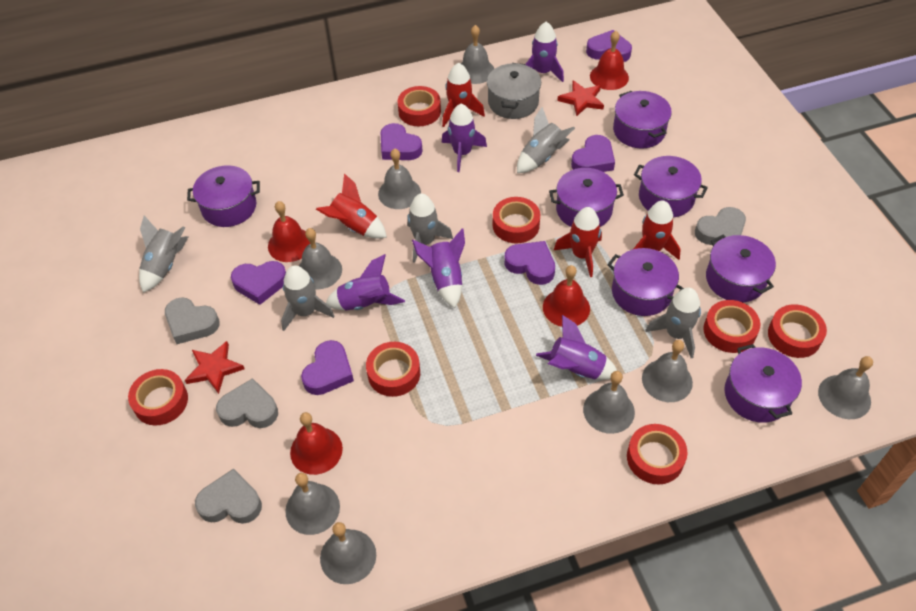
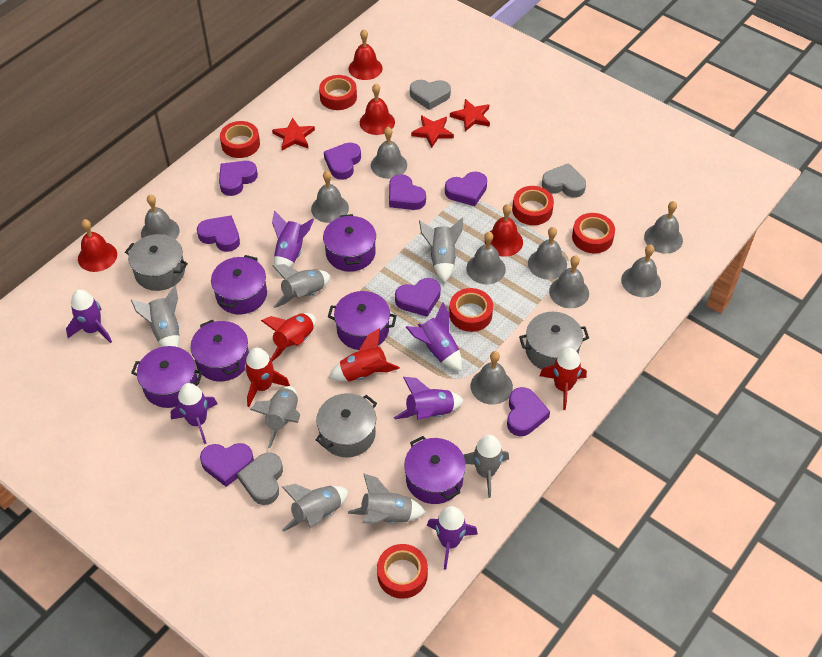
grey bell: [285,473,340,535] [299,228,342,289] [320,522,376,584] [378,149,421,209] [461,25,494,84] [583,371,635,434] [642,340,693,402] [818,356,873,419] = 8 -> [141,194,180,239] [311,171,349,223] [371,127,407,179] [466,232,506,284] [471,351,513,405] [528,227,567,280] [549,256,589,308] [621,245,661,297] [644,201,683,254] = 9
grey heart: [165,297,220,344] [195,469,262,524] [216,378,278,428] [695,207,746,245] = 4 -> [237,453,283,505] [410,80,451,110] [542,163,586,198] = 3
grey pot: [487,63,541,119] = 1 -> [125,234,188,291] [316,393,377,457] [519,312,589,369] = 3
grey rocket: [139,215,188,293] [281,265,334,331] [407,193,453,263] [517,107,575,173] [645,287,701,358] = 5 -> [131,285,180,347] [250,386,300,448] [273,264,331,308] [282,484,349,532] [348,473,426,524] [419,218,463,283] [464,435,509,498] = 7
purple heart: [231,261,286,305] [301,340,354,395] [381,123,423,160] [504,241,555,285] [571,135,615,172] [586,30,632,62] = 6 -> [197,215,240,252] [200,443,254,487] [219,161,258,196] [324,142,361,180] [389,174,426,210] [395,278,441,317] [445,172,487,206] [507,387,550,436] = 8
purple pot: [187,165,260,227] [549,168,624,227] [607,248,684,316] [613,91,672,148] [634,156,708,218] [706,235,776,302] [724,344,802,423] = 7 -> [131,346,203,408] [190,320,249,381] [211,255,267,314] [323,214,376,272] [328,291,397,350] [404,436,466,504] = 6
purple rocket: [326,254,405,311] [412,228,465,308] [442,103,487,172] [525,22,564,82] [536,315,617,380] = 5 -> [66,289,112,343] [170,383,218,444] [272,210,314,276] [394,377,464,420] [406,302,462,371] [427,506,478,569] = 6
red star: [185,341,245,394] [557,80,604,117] = 2 -> [272,117,315,151] [411,115,454,148] [450,99,490,131] = 3
red tape: [128,369,188,425] [366,342,420,397] [398,86,441,126] [493,197,540,243] [627,424,687,484] [703,300,760,353] [768,304,827,358] = 7 -> [220,121,260,158] [319,75,357,110] [377,544,428,599] [449,288,493,332] [512,186,554,225] [572,213,615,253] = 6

